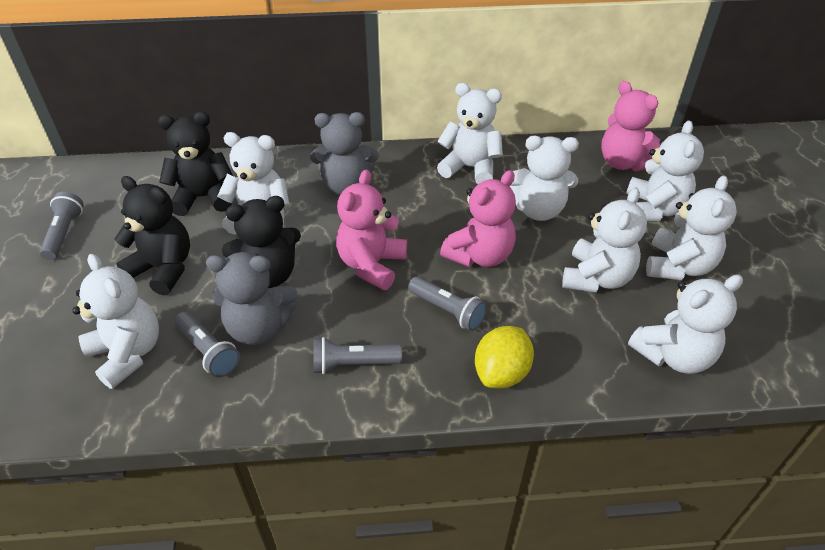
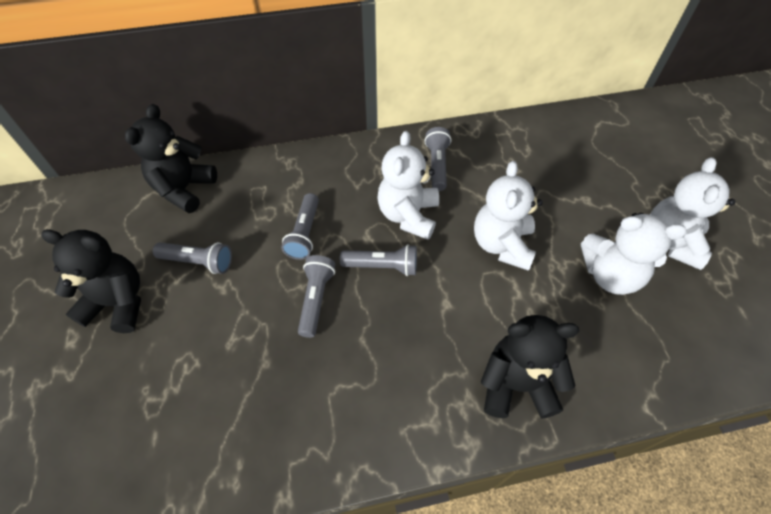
grey flashlight: [40,192,83,260] [175,312,240,377] [313,337,402,374] [408,277,487,331] = 4 -> [153,242,232,274] [281,193,319,260] [298,255,335,338] [340,244,417,276] [424,127,451,191] = 5
grey teddy bear: [206,252,298,345] [310,112,379,195] = 2 -> none = 0
pink teddy bear: [336,170,407,290] [440,170,516,267] [601,81,661,171] = 3 -> none = 0
white teddy bear: [72,254,159,389] [217,132,289,235] [437,83,503,184] [510,136,579,221] [562,187,647,293] [626,120,704,221] [628,274,743,374] [646,175,737,280] = 8 -> [378,131,439,240] [474,161,543,271] [581,213,687,295] [650,157,735,270] = 4
yellow lemon: [475,326,534,388] = 1 -> none = 0

